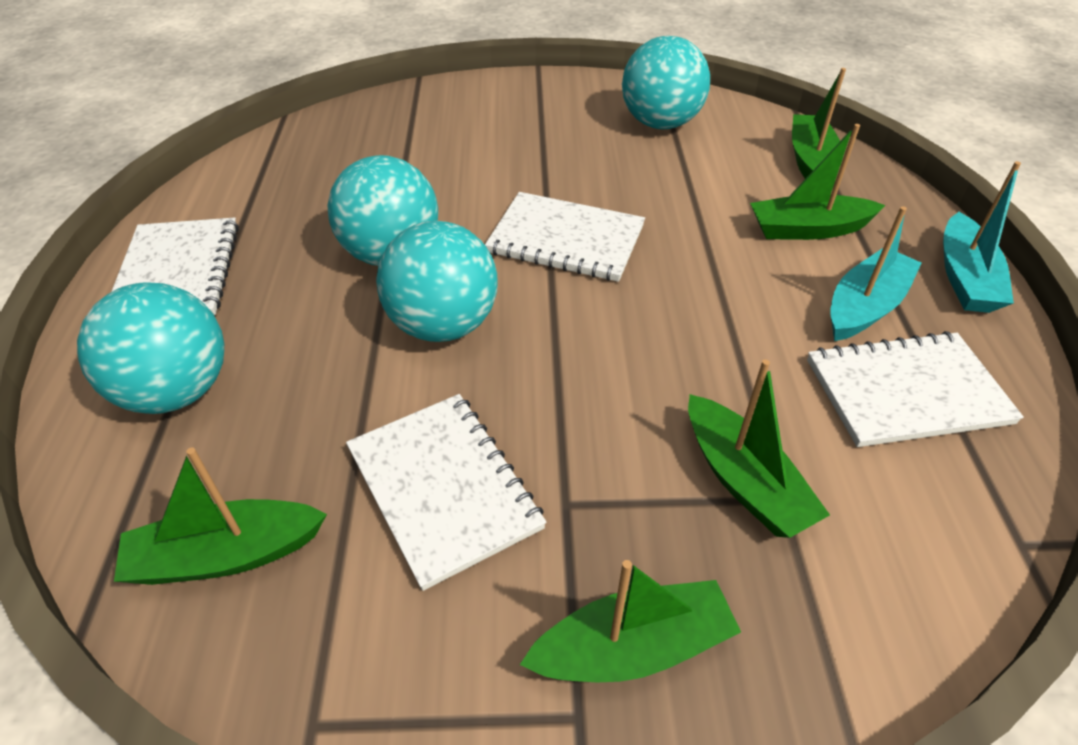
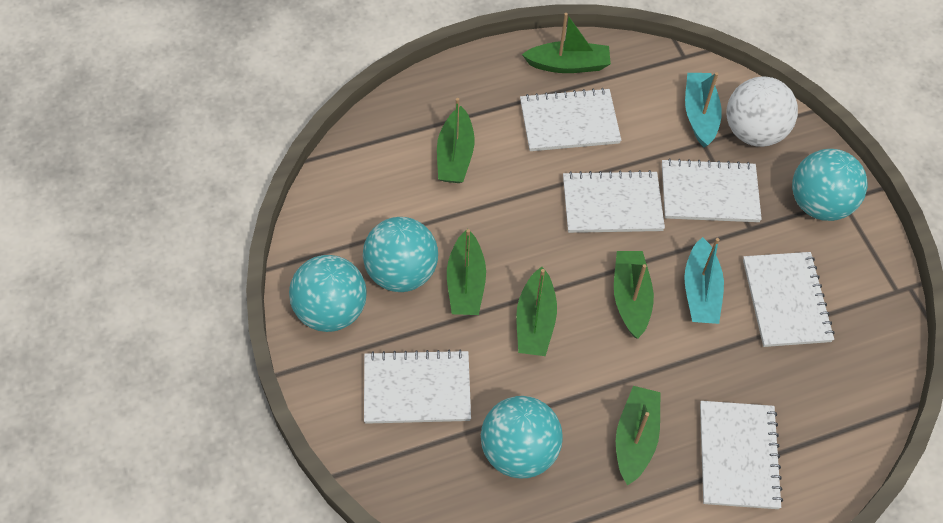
green boat: [114,447,327,585] [520,560,741,682] [688,359,830,538] [750,124,886,240] [792,68,846,179] = 5 -> [437,98,474,183] [447,229,486,315] [516,267,557,356] [522,13,611,73] [614,251,654,339] [616,386,661,485] = 6
white ball: none = 0 -> [726,77,798,147] = 1
white notebook: [111,218,239,315] [346,394,546,591] [485,192,645,282] [807,331,1024,447] = 4 -> [364,349,471,424] [520,88,621,151] [563,170,665,233] [662,158,762,222] [700,401,783,509] [743,252,835,347] = 6

